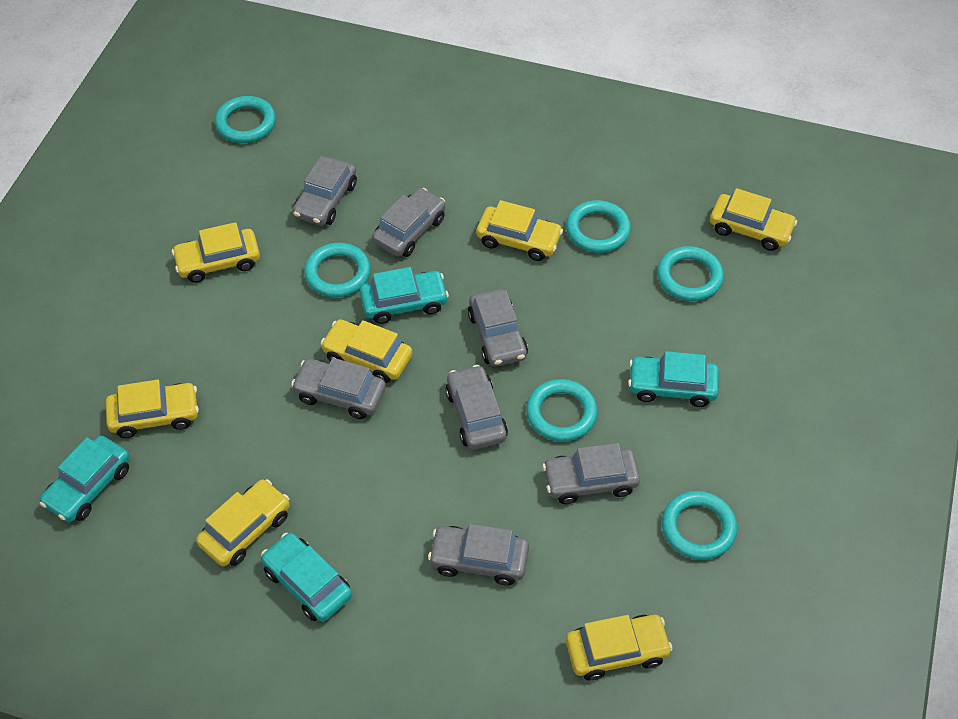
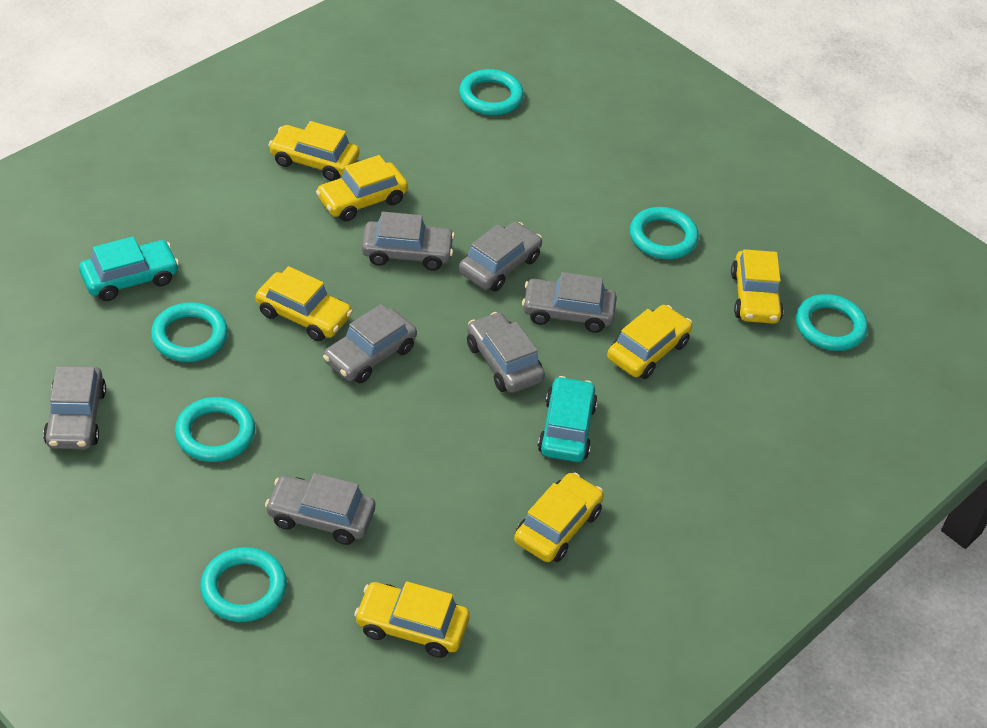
turquoise car: [40,436,130,522] [261,533,352,622] [360,267,449,324] [628,351,719,407] = 4 -> [79,236,179,301] [538,376,598,462] = 2

